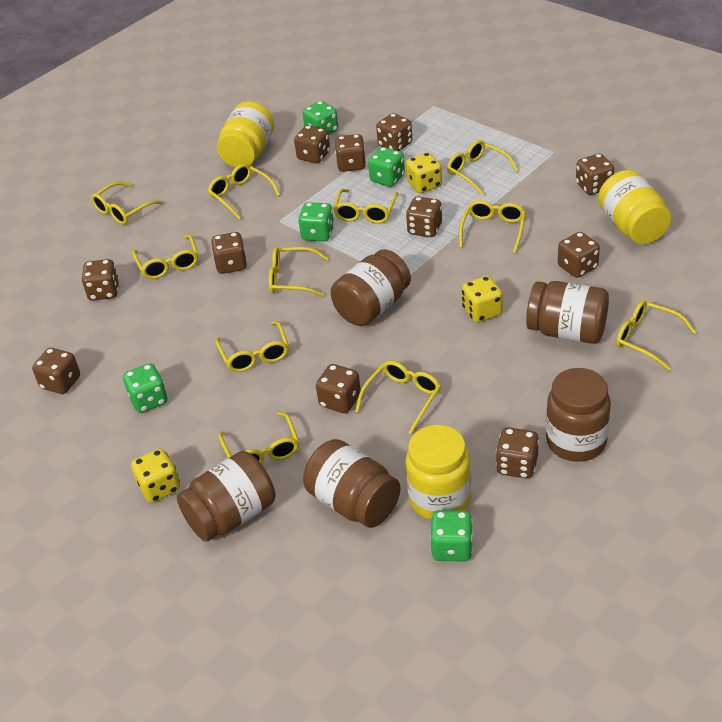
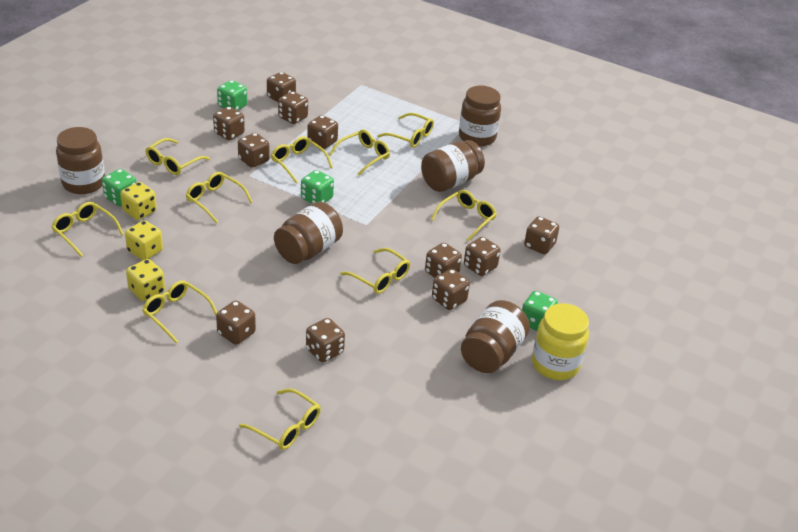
green dice: [123,363,168,413] [298,202,334,242] [303,101,338,135] [368,147,405,187] [430,510,473,561] = 5 -> [102,169,137,206] [217,80,247,111] [301,170,334,204] [522,291,558,331] = 4
yellow glasses: [91,182,164,225] [132,234,198,279] [208,164,281,220] [215,321,289,372] [219,412,299,464] [269,247,329,297] [333,189,398,224] [355,361,441,434] [447,140,519,196] [459,200,526,254] [616,300,696,371] = 11 -> [51,202,124,257] [142,280,218,343] [145,138,210,175] [186,172,253,223] [239,388,321,450] [271,136,333,184] [329,129,390,176] [340,248,410,294] [377,113,434,148] [431,190,497,242] = 10
yellow jar: [217,101,274,167] [405,425,471,520] [598,170,671,244] = 3 -> [532,303,589,380] = 1

